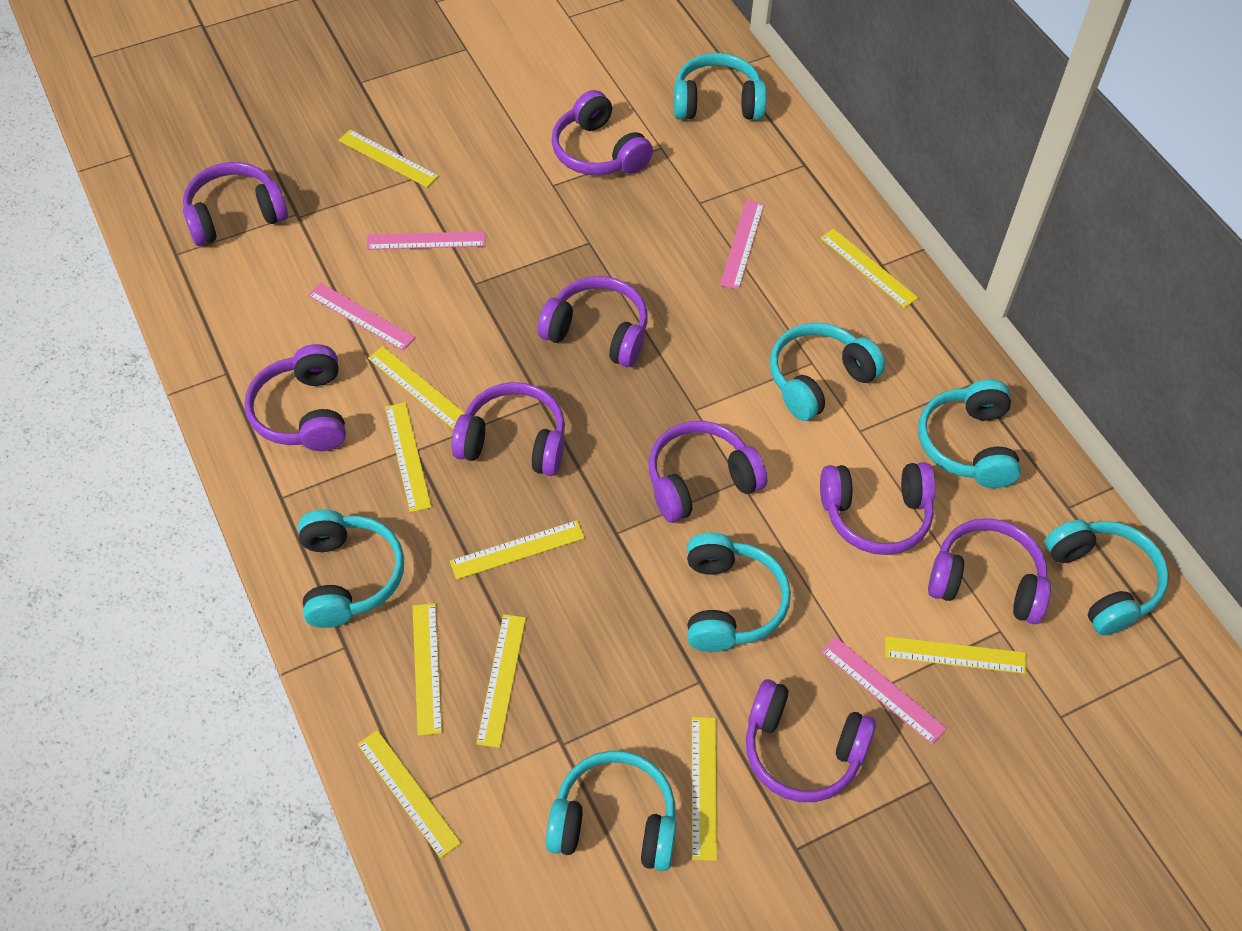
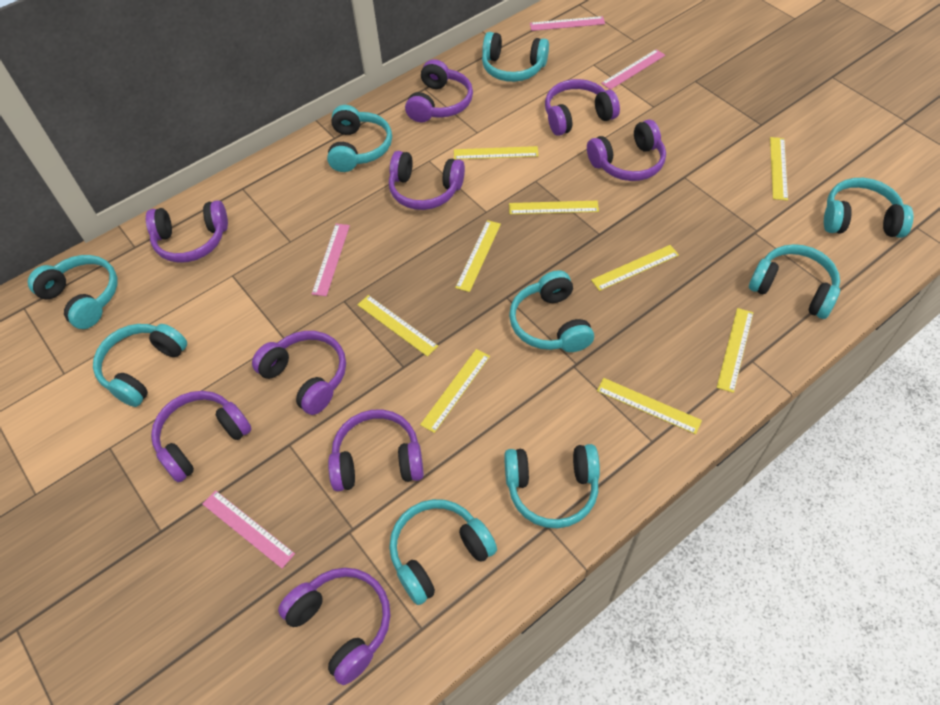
turquoise headphones: [298,509,404,628] [546,751,677,871] [674,53,766,120] [687,533,791,652] [770,323,885,421] [918,379,1021,488] [1045,519,1169,635] = 7 -> [28,255,118,329] [93,324,187,407] [327,105,392,172] [389,499,497,605] [482,32,549,82] [504,444,600,528] [509,270,594,352] [749,244,840,319] [824,178,913,238] = 9
yellow ruler: [338,130,438,187] [358,730,461,858] [368,346,465,429] [385,402,431,512] [413,603,442,736] [450,520,585,580] [476,614,526,748] [692,717,717,861] [820,228,918,308] [885,636,1027,674] = 10 -> [357,295,438,357] [420,349,490,433] [454,146,539,160] [455,220,501,292] [509,201,599,214] [591,245,679,291] [597,378,702,434] [717,308,753,393] [770,137,788,201] = 9

